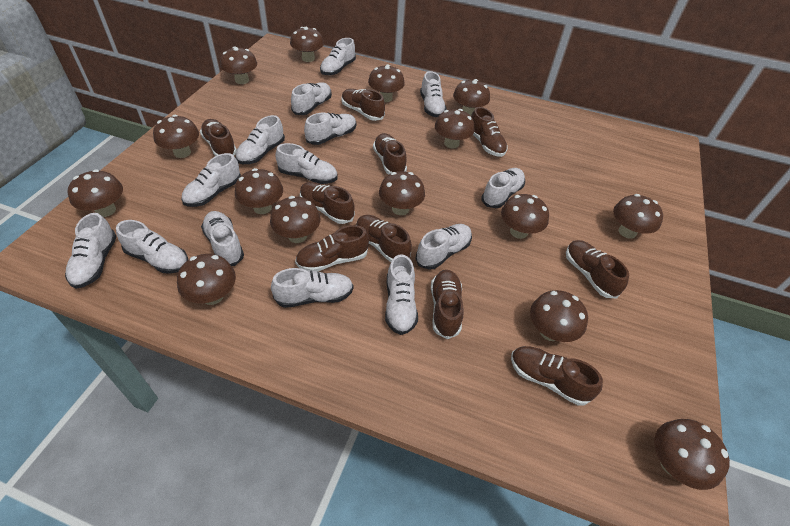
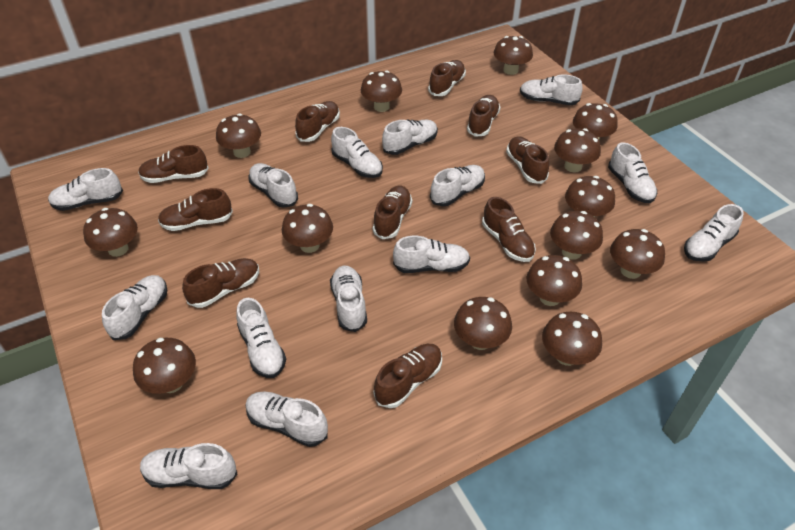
brown mushroom: [67,169,123,217] [153,115,199,158] [177,254,236,305] [220,47,257,84] [235,168,283,214] [270,196,321,243] [290,27,324,62] [368,64,405,102] [379,171,425,215] [435,109,475,149] [453,79,490,116] [501,194,549,239] [530,290,588,342] [613,194,663,239] [654,419,730,490] = 15 -> [83,208,138,257] [133,338,196,394] [216,113,261,158] [282,204,333,253] [361,70,402,112] [454,297,512,350] [494,36,533,75] [527,255,582,306] [542,312,602,366] [550,211,603,260] [554,128,601,173] [565,176,615,217] [573,103,617,140] [610,229,665,279] = 14

